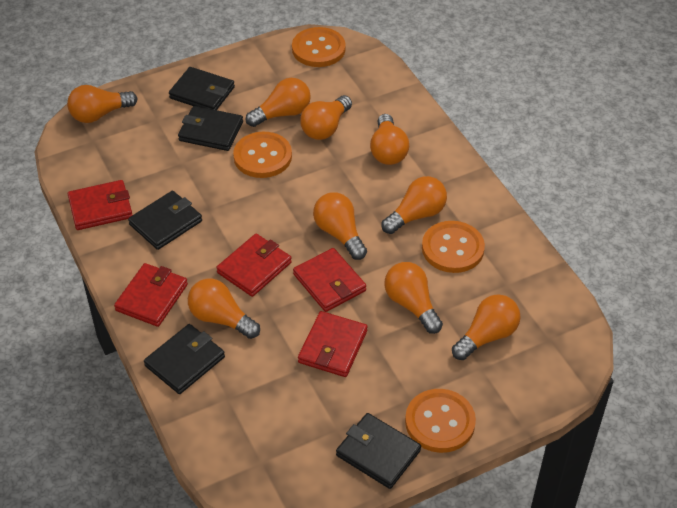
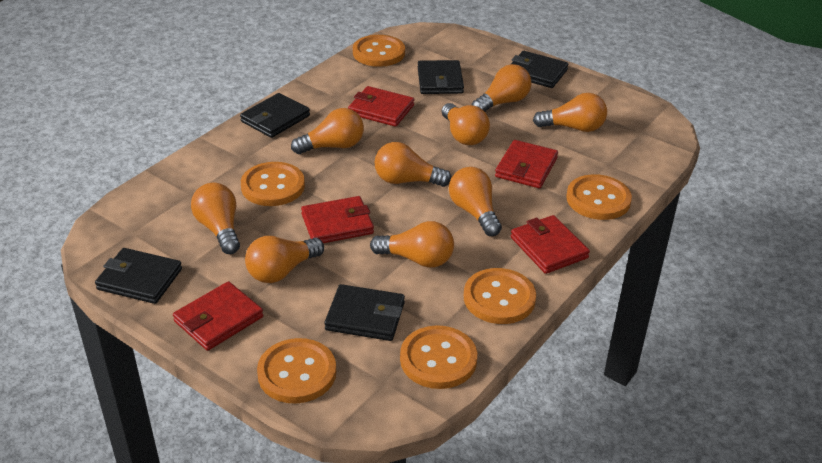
orange button: [233,132,292,178] [292,27,346,67] [405,389,476,453] [422,221,485,273] = 4 -> [241,162,305,206] [257,338,336,403] [353,35,405,67] [400,325,477,389] [464,268,536,324] [566,174,632,220] = 6

